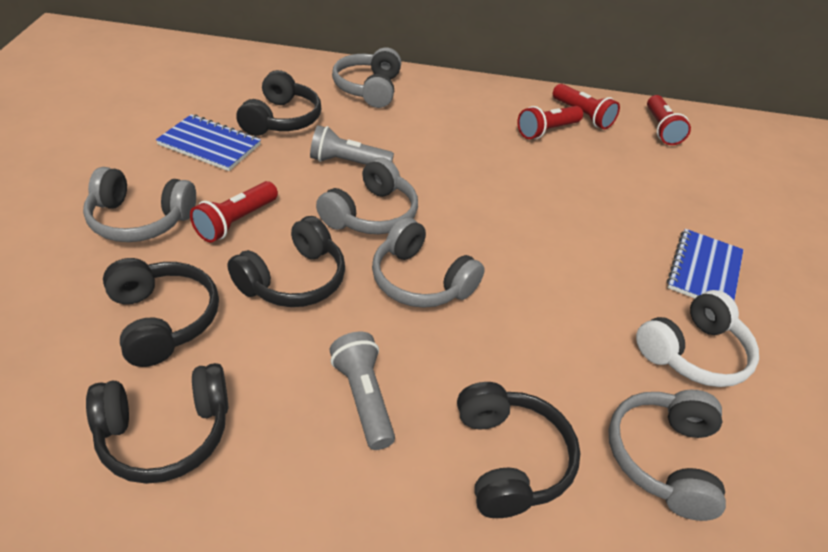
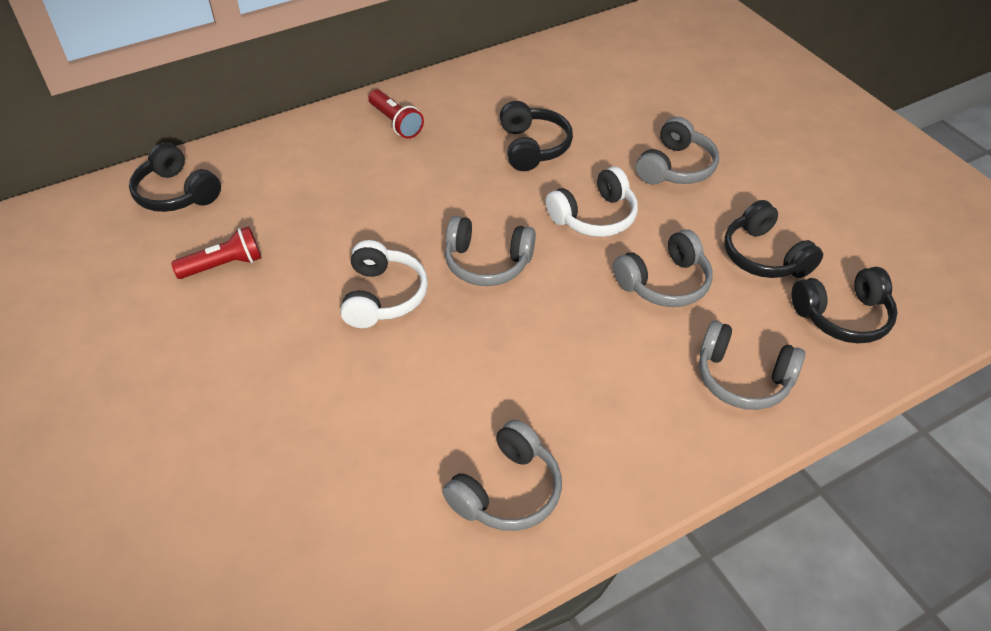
black headphones: [86,363,228,484] [103,258,219,367] [227,216,345,307] [236,70,321,136] [457,382,580,518] = 5 -> [129,142,221,212] [500,101,573,171] [724,200,823,278] [791,267,898,343] = 4
blue notebook: [156,114,261,171] [667,229,744,300] = 2 -> none = 0
grey flashlight: [310,125,394,165] [329,332,395,450] = 2 -> none = 0
red flashlight: [190,181,278,243] [517,106,583,139] [553,84,620,129] [647,95,691,145] = 4 -> [171,226,262,279] [368,90,424,139] = 2
white headphones: [636,290,759,387] = 1 -> [340,240,428,328] [546,167,638,237] = 2

